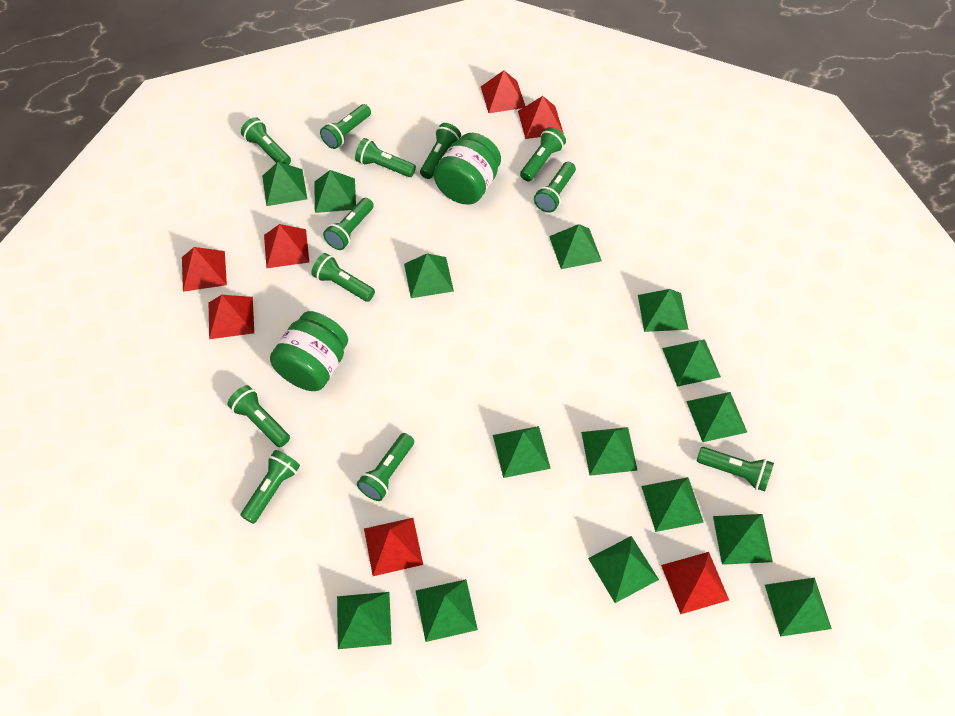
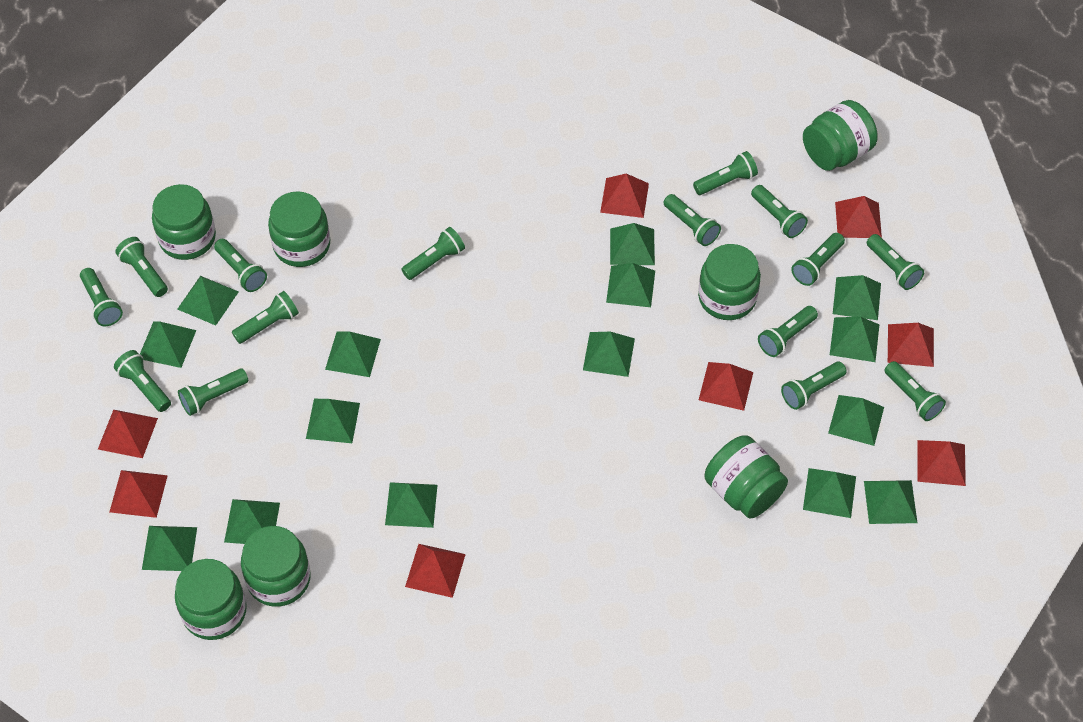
green flashlight: [227,385,290,447] [241,117,291,165] [241,450,300,524] [311,253,375,302] [320,104,371,149] [323,198,374,250] [355,138,416,177] [357,433,414,501] [420,123,461,179] [520,127,566,181] [534,162,576,213] [697,447,774,491] = 12 -> [80,268,123,326] [114,350,171,412] [115,237,168,297] [178,369,248,416] [214,239,267,292] [232,291,299,344] [401,227,465,280] [664,194,721,246] [693,151,758,195] [751,185,808,238] [758,306,818,357] [781,362,846,410] [791,233,845,286] [867,234,924,290] [884,361,946,421] = 15
green jar: [270,311,348,391] [434,133,501,205] = 2 -> [152,184,216,260] [175,559,247,640] [241,526,311,607] [268,191,330,267] [698,244,761,320] [705,435,788,519] [803,100,877,171] = 7
red pyramid: [182,247,227,292] [209,295,254,339] [264,224,309,268] [364,518,423,576] [481,70,525,113] [518,96,564,139] [661,552,729,614] = 7 -> [98,410,158,458] [110,470,168,518] [405,544,466,598] [600,174,649,218] [699,362,753,411] [835,196,882,238] [888,323,934,367] [917,440,966,486] = 8

